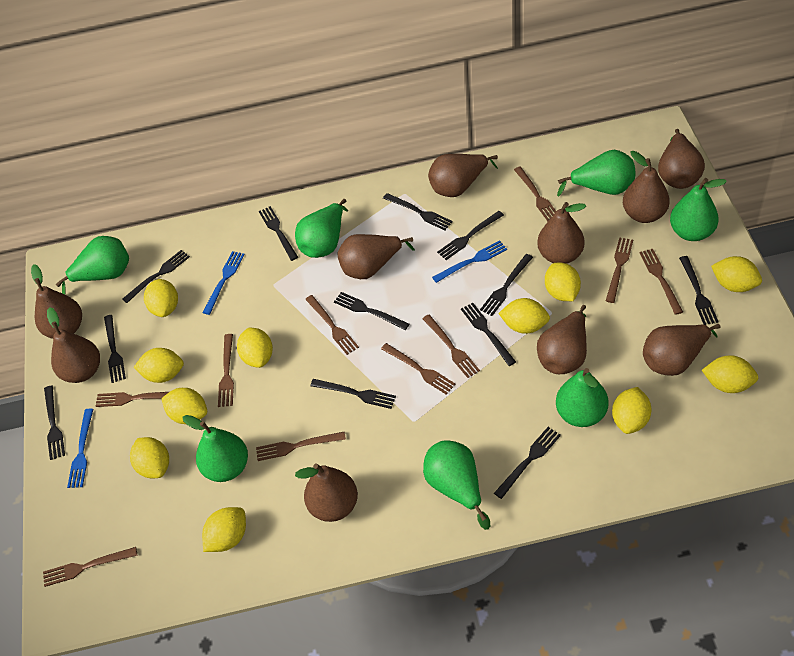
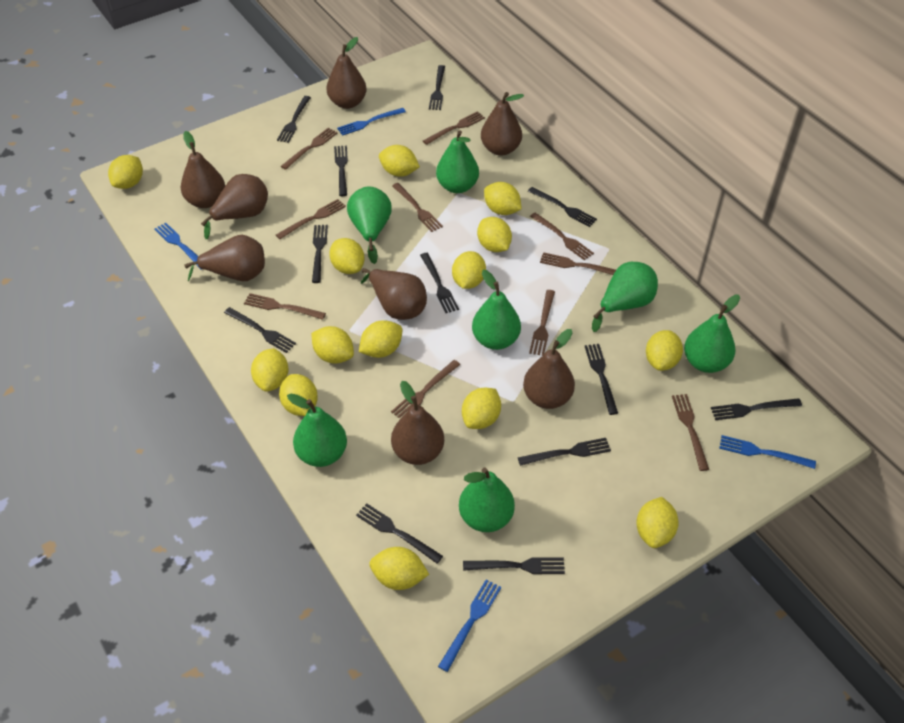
blue fork: [67,409,93,488] [203,251,245,315] [432,240,507,283] = 3 -> [154,223,202,270] [337,108,406,136] [438,580,501,672] [719,435,816,469] = 4
brown pear: [31,264,82,339] [47,307,100,383] [295,463,358,522] [337,234,415,279] [428,154,498,197] [537,202,586,264] [537,305,587,374] [623,151,670,223] [643,324,720,376] [658,129,705,189] = 10 -> [181,131,225,208] [184,235,265,281] [201,174,268,239] [326,37,366,109] [361,268,427,320] [391,381,444,465] [481,92,524,156] [523,329,575,409] = 8
yellow lemon: [130,437,169,478] [133,348,184,383] [144,279,178,317] [161,388,207,424] [202,507,246,552] [237,328,273,368] [498,298,550,334] [545,263,581,301] [612,387,652,434] [702,355,758,393] [711,256,762,292] = 11 -> [108,155,143,189] [251,348,289,392] [279,374,318,416] [311,326,354,364] [329,238,365,274] [359,320,402,358] [369,547,429,590] [379,145,420,177] [452,251,486,289] [462,388,501,429] [477,217,512,252] [484,182,522,215] [636,497,679,548] [646,330,683,371] = 14

